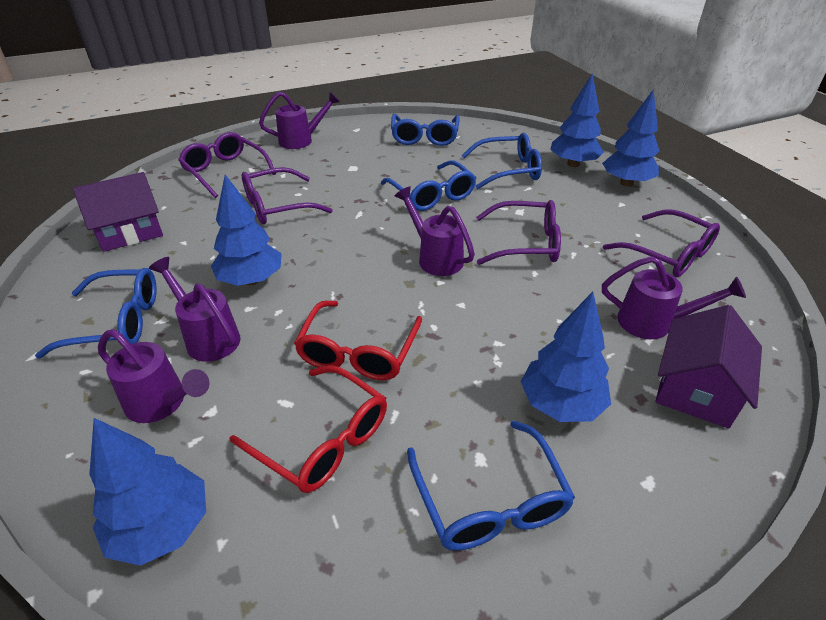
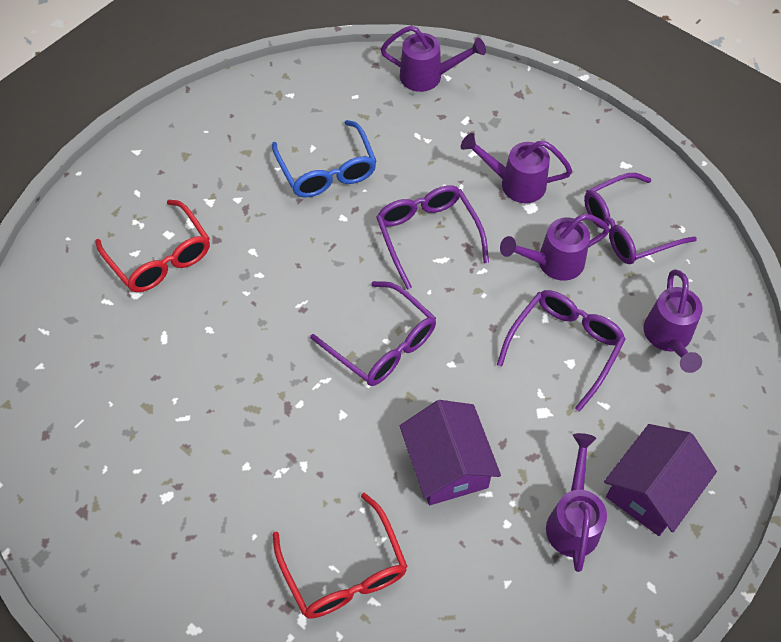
blue glasses: [35,268,157,359] [381,160,476,211] [391,114,460,146] [407,421,575,551] [462,133,542,189] = 5 -> [272,120,377,197] = 1
blue tree: [89,418,206,566] [211,174,282,286] [521,292,611,422] [550,74,604,167] [602,89,659,186] = 5 -> none = 0

